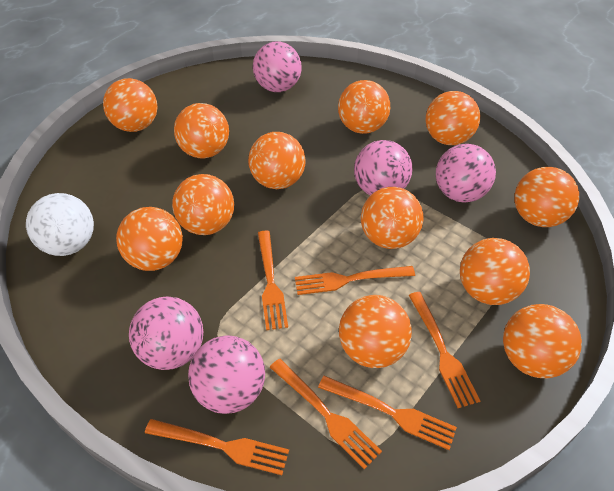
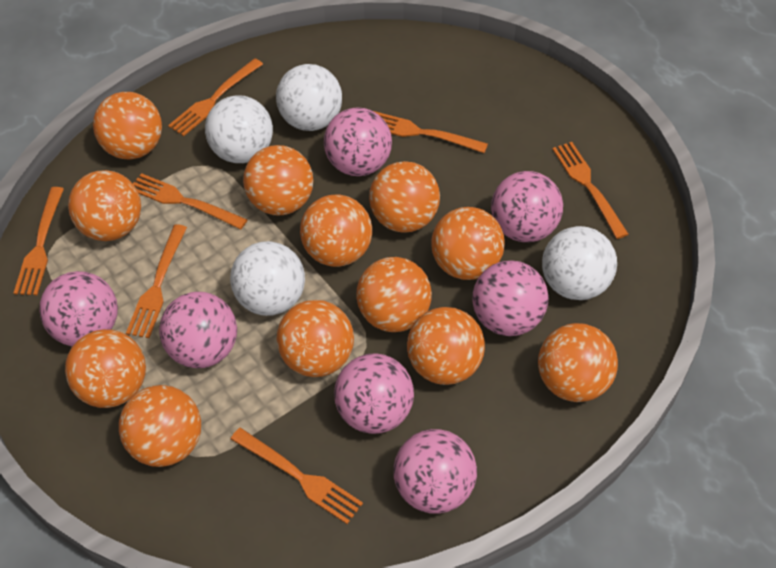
orange fork: [145,419,289,475] [258,230,288,330] [270,359,382,470] [295,266,415,295] [318,376,457,450] [409,292,480,408] = 6 -> [14,187,64,295] [126,224,187,338] [133,173,248,230] [168,58,263,136] [231,427,363,524] [374,111,488,153] [552,142,629,239] = 7
pink ball: [129,297,203,370] [188,335,265,414] [253,42,302,92] [354,140,412,195] [436,144,496,202] = 5 -> [39,271,118,346] [159,292,237,368] [324,107,392,176] [334,353,414,434] [394,429,477,514] [473,260,548,336] [491,171,563,242] = 7
white ball: [26,193,94,256] = 1 -> [205,95,273,163] [230,241,305,316] [276,64,342,131] [542,226,617,300] = 4

